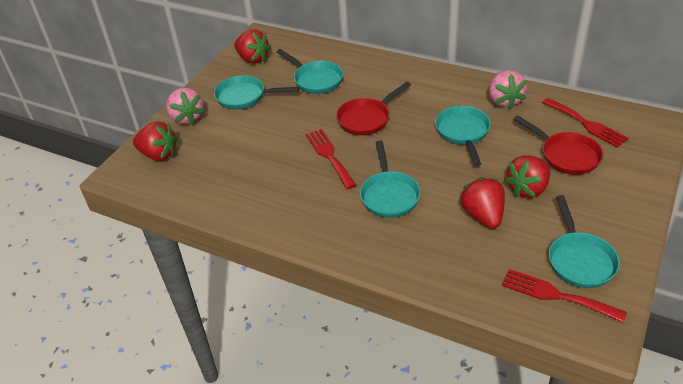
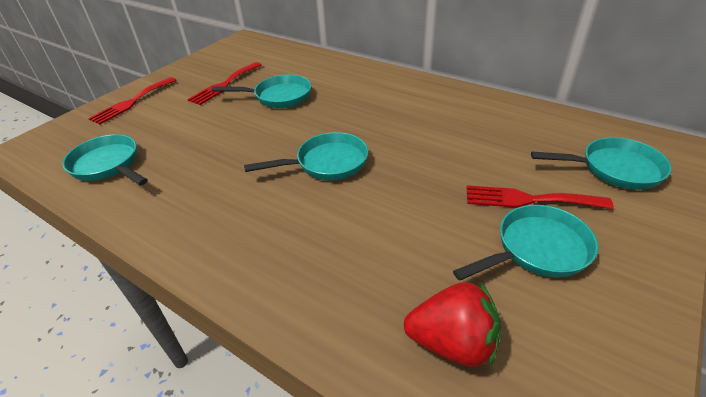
pink strawberry: [166,88,205,125] [489,70,527,109] = 2 -> none = 0
red pan: [336,82,411,135] [513,115,603,175] = 2 -> none = 0
red strawberry: [133,122,178,161] [234,29,271,63] [460,177,505,229] [504,156,551,198] = 4 -> [404,282,501,367] = 1

